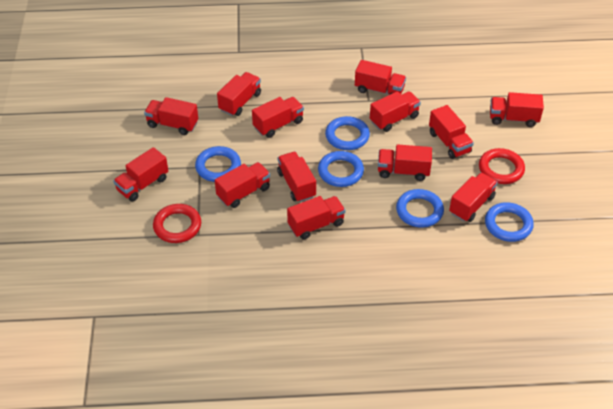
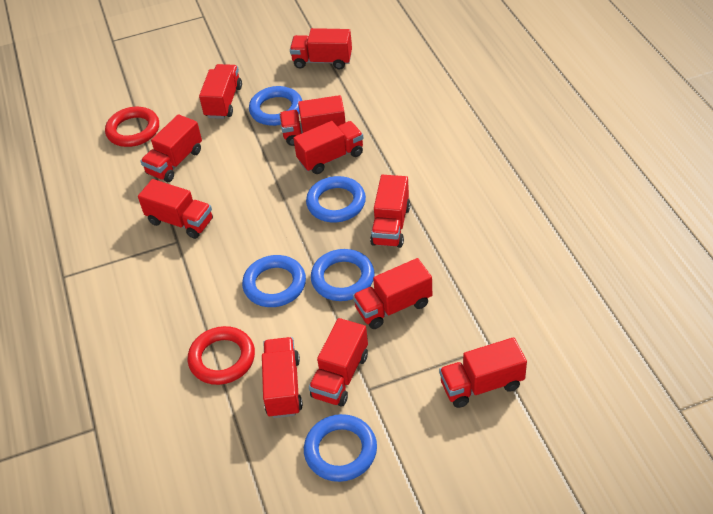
red truck: [113,147,168,202] [144,97,198,135] [215,162,270,208] [217,72,261,116] [252,97,304,138] [277,152,316,202] [287,196,345,240] [355,60,406,95] [370,91,421,132] [378,144,432,181] [429,105,474,159] [449,173,498,222] [490,92,544,127] = 13 -> [138,179,213,239] [140,114,202,182] [199,64,242,119] [262,337,303,418] [279,95,346,146] [290,28,352,69] [293,121,364,174] [309,318,368,406] [353,258,432,329] [370,175,410,248] [439,337,527,408] = 11

